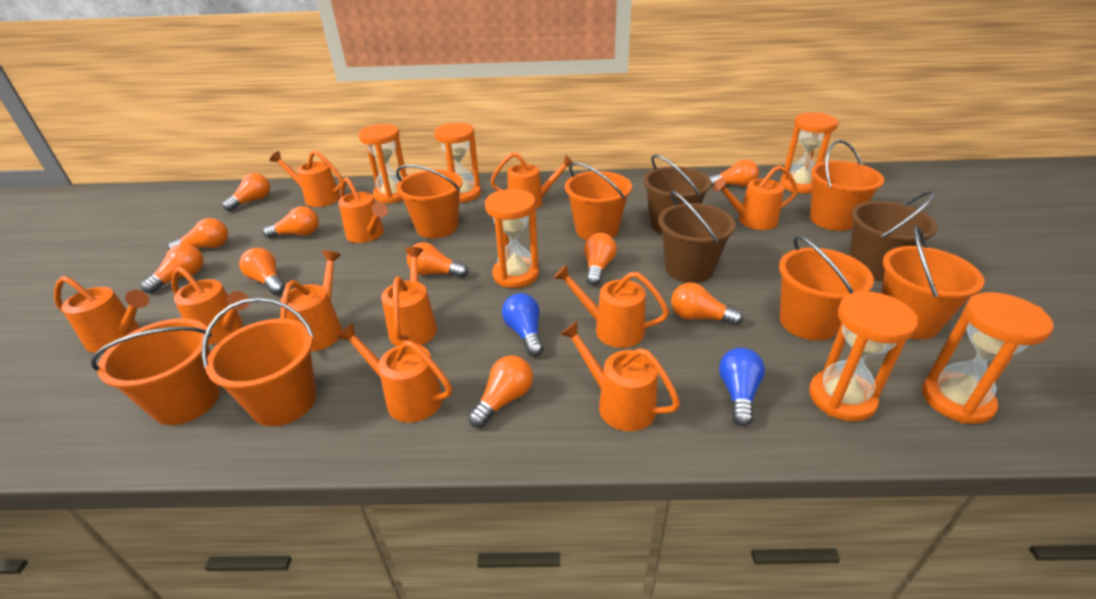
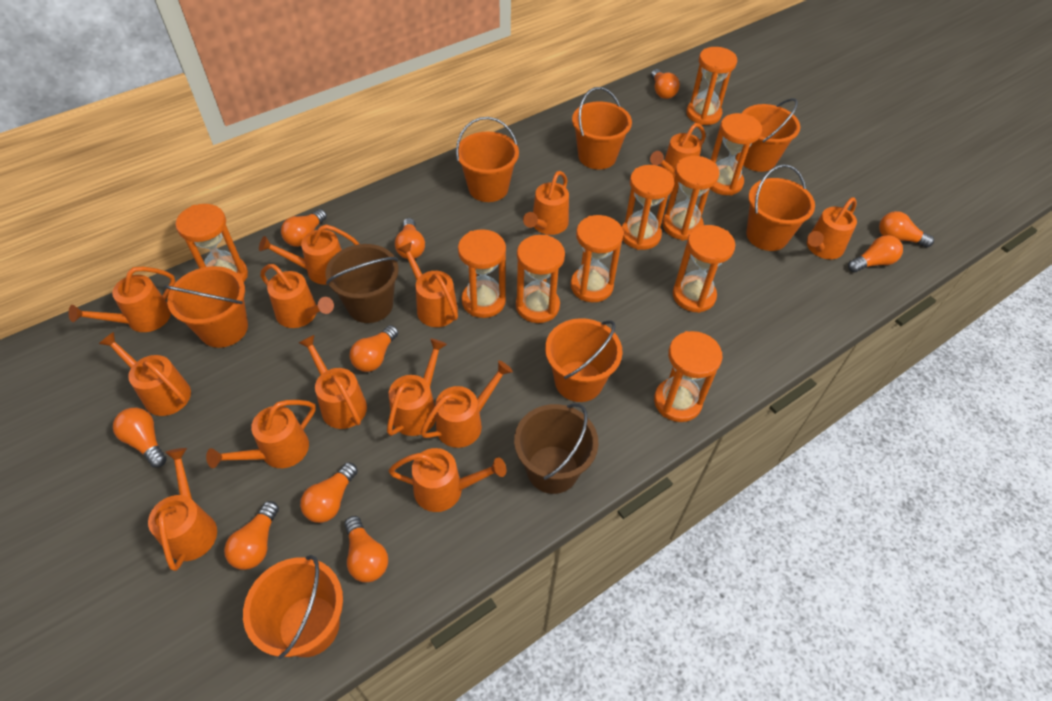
blue light bulb: [502,293,544,356] [719,348,765,426] = 2 -> none = 0
brown bucket: [643,154,711,234] [658,190,736,283] [849,191,938,282] = 3 -> [326,244,399,323] [514,403,598,494] = 2
orange hourglass: [359,124,407,204] [434,123,481,202] [485,189,539,288] [780,113,838,194] [809,291,918,422] [922,292,1054,424] = 6 -> [175,204,248,282] [458,229,506,318] [516,235,565,323] [570,215,623,302] [622,165,674,250] [654,331,723,422] [662,156,720,241] [673,225,735,313] [686,47,737,125] [710,113,762,195] = 10
orange watering can: [54,276,149,353] [171,267,249,345] [269,151,343,207] [280,251,342,352] [337,323,452,423] [338,177,388,243] [381,247,437,346] [491,153,575,209] [554,264,669,348] [560,321,680,431] [713,165,798,230] = 11 -> [68,267,175,332] [99,332,191,416] [148,448,217,571] [206,400,316,468] [259,225,359,285] [260,264,334,328] [299,335,367,429] [387,339,447,436] [388,448,506,512] [398,242,458,327] [420,361,513,448] [523,171,569,235] [650,123,706,178] [807,197,857,259] = 14

